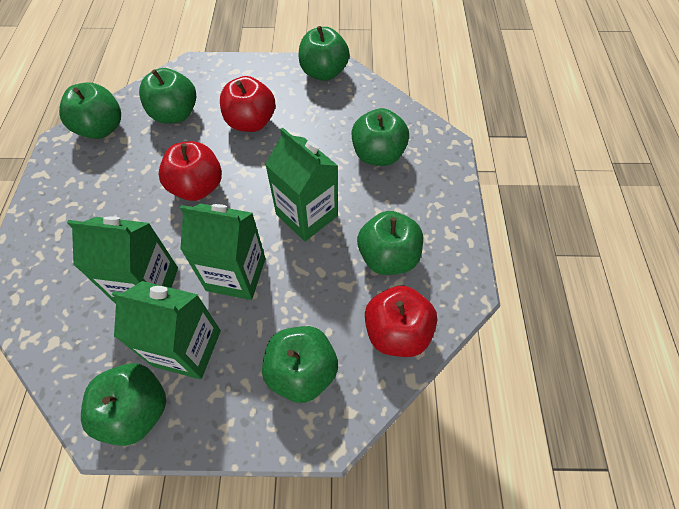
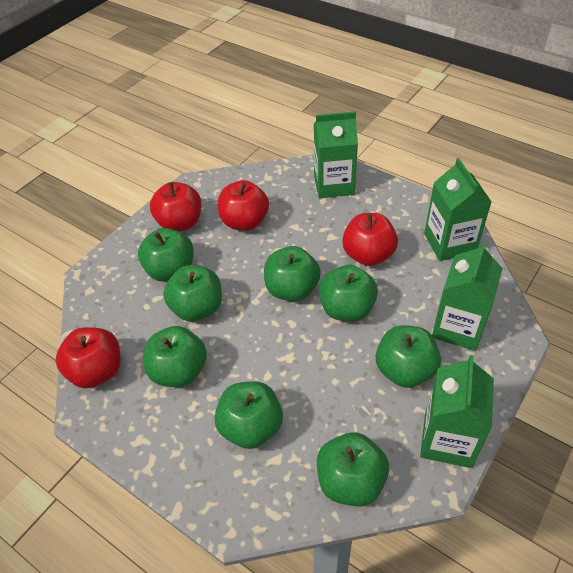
green apple: [59,82,121,139] [81,363,166,446] [139,68,196,124] [262,326,338,403] [298,26,350,81] [351,108,409,166] [357,211,423,275] = 7 -> [138,228,194,282] [143,326,207,387] [163,265,222,322] [215,381,283,449] [264,246,321,302] [317,432,389,507] [319,265,378,322] [376,325,441,388] = 8
red apple: [159,141,222,201] [220,76,275,132] [365,286,437,357] = 3 -> [55,327,121,388] [150,182,201,232] [218,180,269,231] [342,213,398,266] = 4

